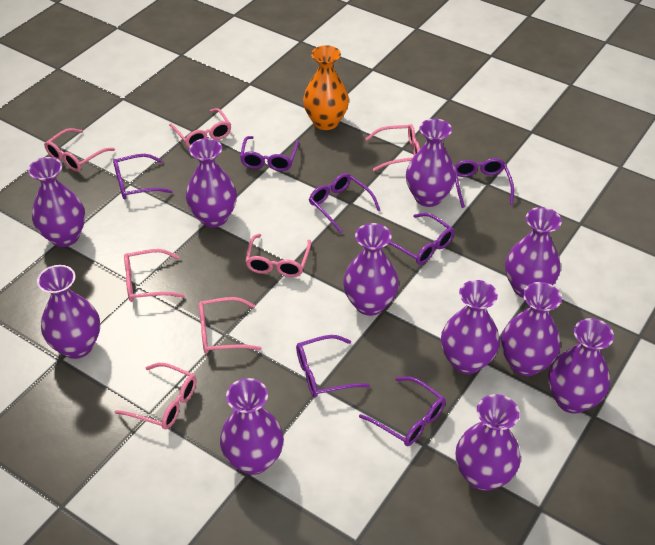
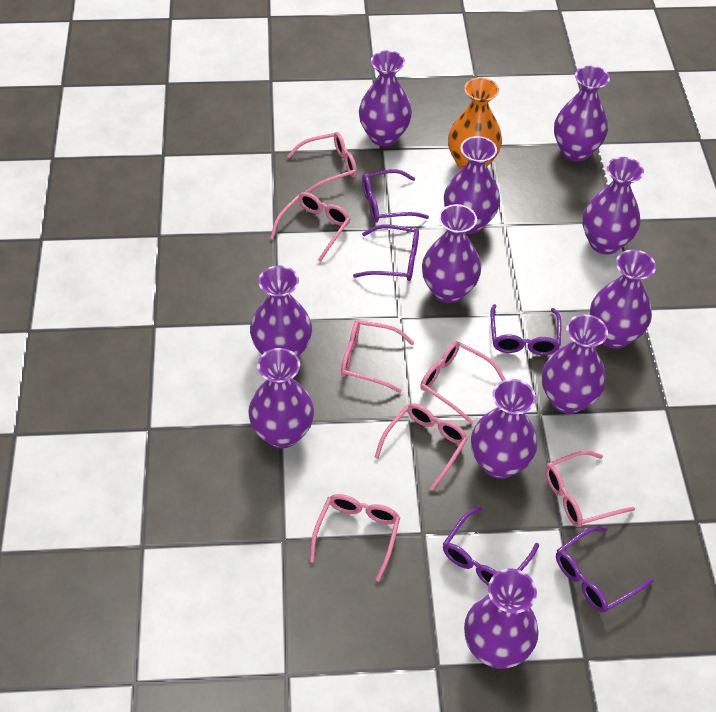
purple glasses: [113,154,173,199] [240,136,299,171] [296,335,370,397] [309,173,380,234] [359,377,445,446] [388,213,454,265] [454,158,514,208] = 7 -> [353,224,419,281] [362,169,429,223] [443,507,539,585] [490,304,561,355] [556,527,654,613] = 5

